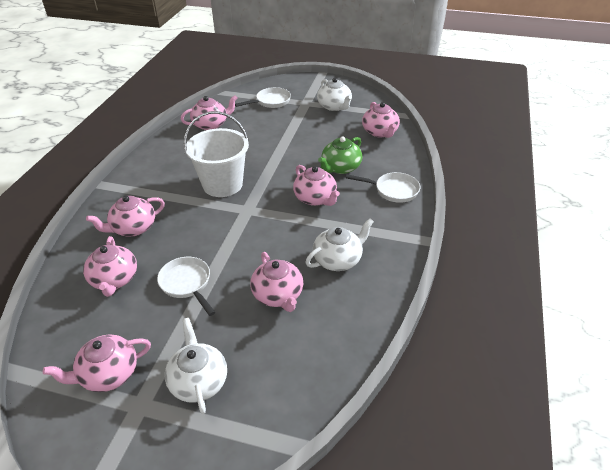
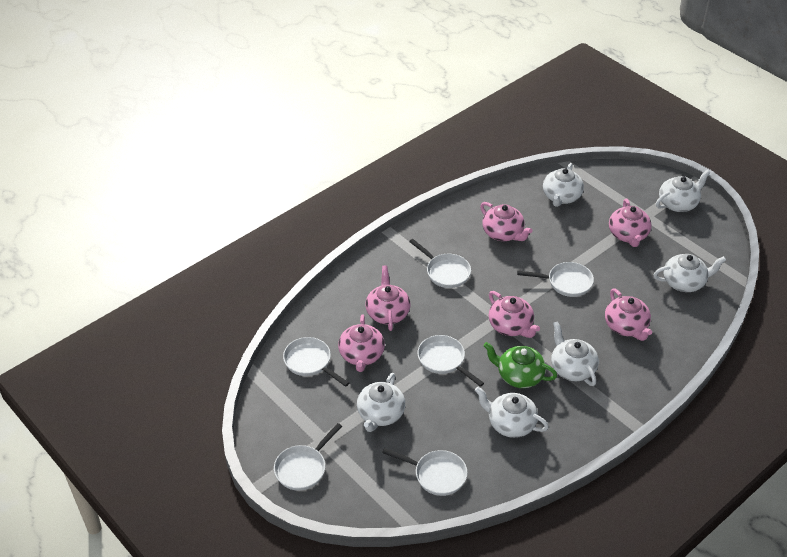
pink teapot: [43,335,151,392] [83,236,137,297] [86,196,165,236] [181,95,238,130] [250,252,303,312] [293,165,340,206] [362,102,400,138] = 7 -> [338,315,385,372] [365,265,410,331] [480,202,532,241] [489,291,540,338] [605,288,652,341] [609,199,652,247] = 6
white bucket: [184,111,249,197] = 1 -> none = 0
white pan: [157,257,215,316] [235,87,291,108] [346,172,420,203] = 3 -> [274,423,342,491] [283,337,349,387] [382,448,468,496] [409,239,471,288] [417,335,484,387] [517,262,594,297] = 6
white teapot: [165,318,227,414] [305,218,374,271] [317,78,352,111] = 3 -> [357,373,405,432] [475,387,549,438] [543,163,584,207] [551,321,599,386] [653,254,726,292] [656,170,710,212] = 6

